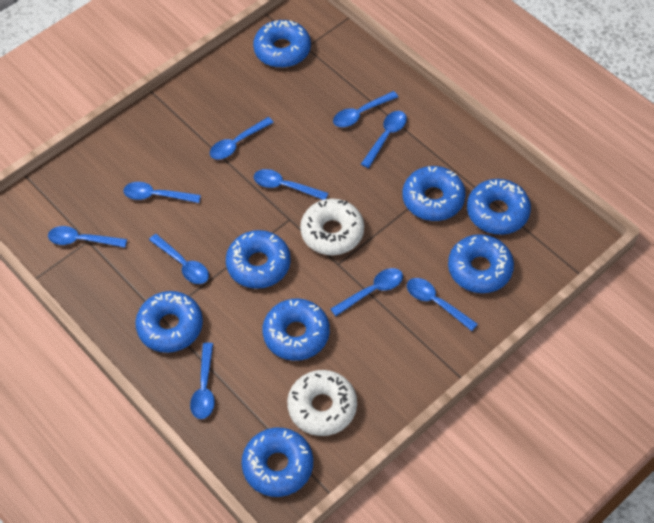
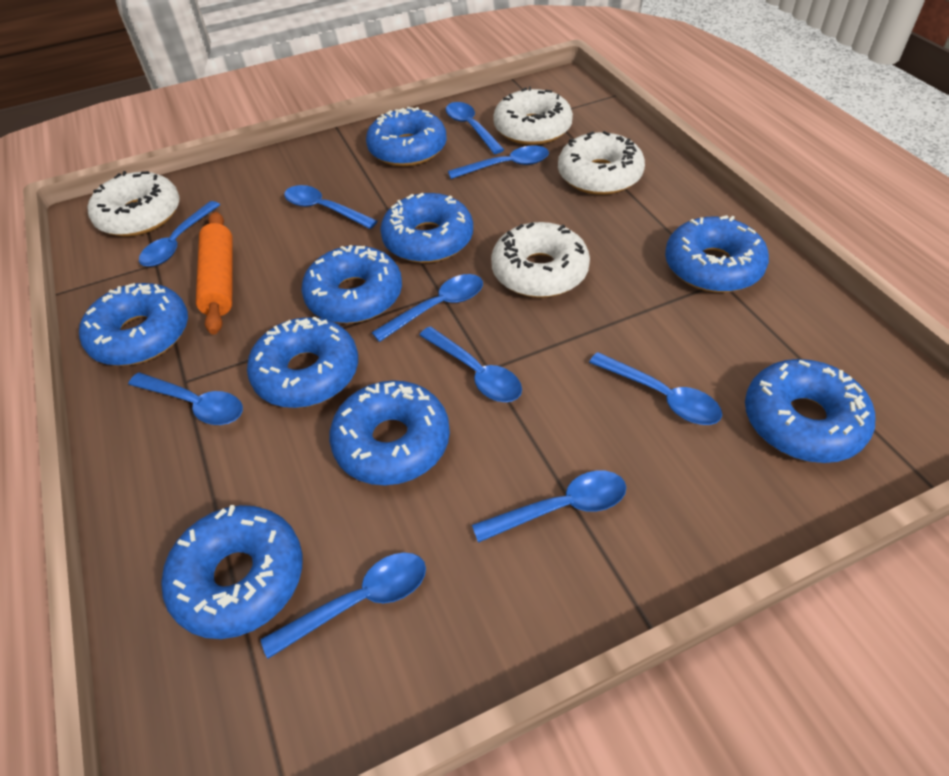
blue donut: [135,291,203,353] [226,230,291,289] [242,428,313,497] [253,20,311,68] [263,299,330,361] [403,166,466,221] [448,234,514,293] [467,179,531,235] = 8 -> [79,283,188,366] [161,505,303,639] [247,317,358,408] [301,245,402,324] [329,380,450,485] [366,107,447,166] [380,193,473,263] [665,215,769,292] [745,359,875,463] = 9
orange rolling pin: none = 0 -> [196,212,232,335] = 1
white donut: [287,370,357,436] [300,199,364,255] = 2 -> [87,171,180,237] [491,222,590,298] [493,86,573,145] [558,131,645,195] = 4

